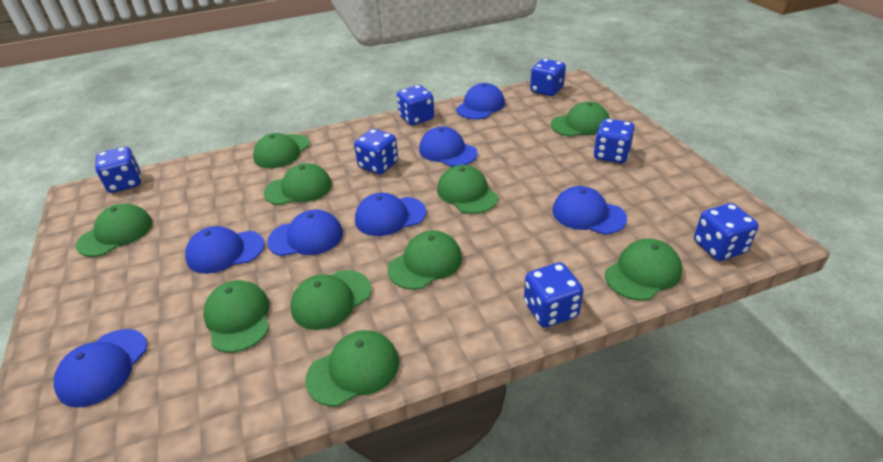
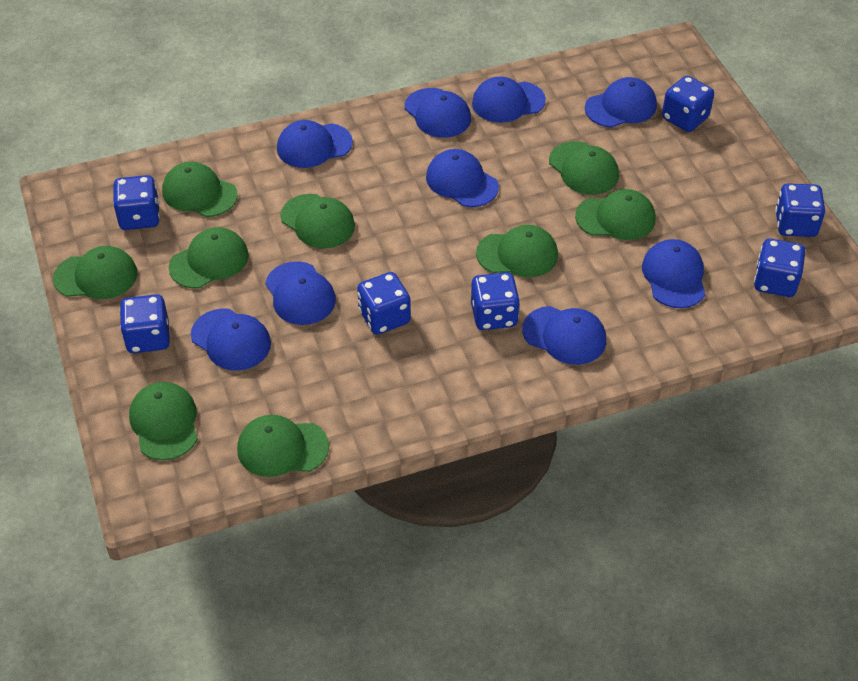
blue cap: [54,329,148,408] [185,226,264,274] [267,209,343,256] [355,193,426,236] [419,126,478,167] [456,83,505,119] [552,186,627,235] = 7 -> [191,308,271,371] [265,261,336,325] [277,120,353,168] [405,88,471,138] [426,149,499,207] [472,77,546,123] [522,306,606,365] [585,77,657,128] [642,239,705,308] = 9
green cap: [76,204,152,257] [203,280,269,352] [253,133,310,168] [264,163,332,205] [290,270,371,330] [305,330,399,407] [388,230,462,290] [437,165,498,214] [551,102,610,136] [605,239,682,301] = 10 -> [53,246,137,299] [129,382,198,460] [162,162,238,217] [169,227,249,288] [237,415,329,477] [280,194,355,249] [476,225,558,277] [549,141,619,195] [575,189,655,240] = 9

